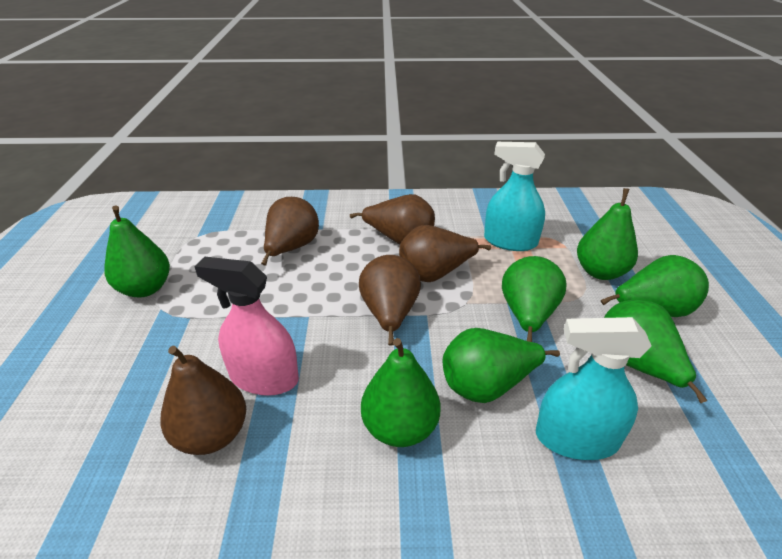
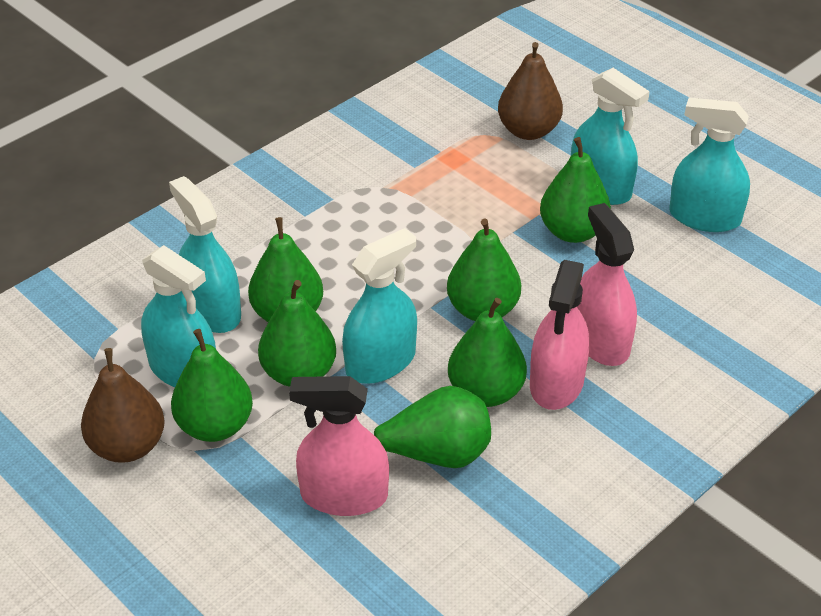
brown pear: [160,346,246,455] [261,197,319,266] [350,194,435,244] [359,255,421,345] [399,225,491,282] = 5 -> [81,348,165,463] [498,42,563,140] = 2
pink spray bottle: [194,257,299,396] = 1 -> [289,376,389,516] [530,260,590,410] [577,203,637,366] = 3
turquoise spray bottle: [484,142,545,251] [536,317,651,460] = 2 -> [141,245,216,387] [169,176,241,333] [342,228,417,384] [571,68,650,205] [669,97,750,232] = 5

